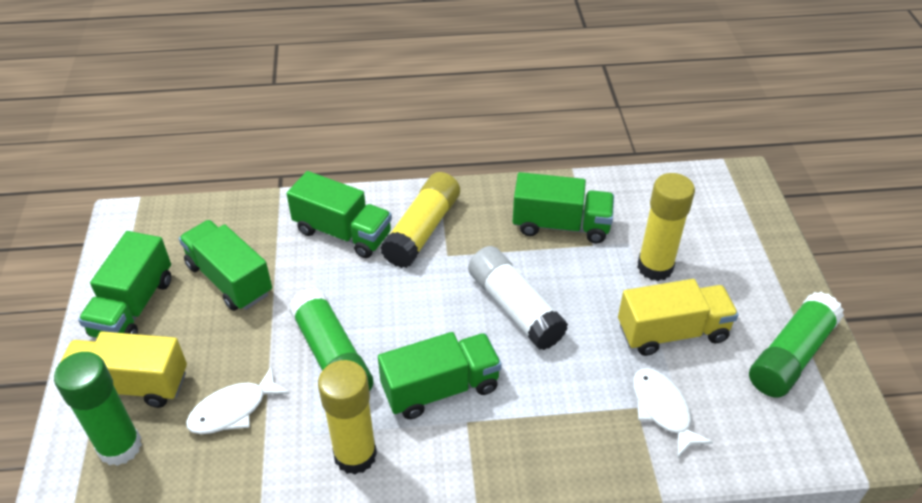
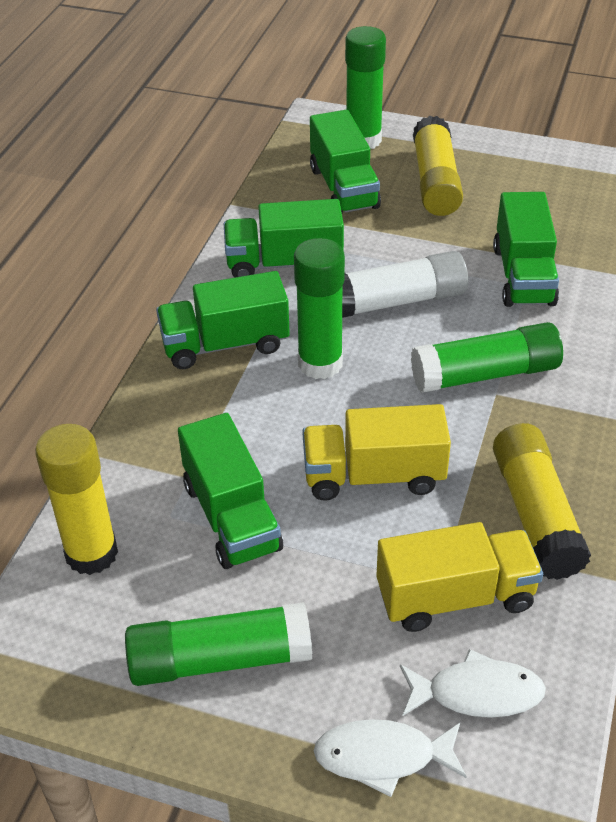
green glue stick: [54,352,142,466] [289,288,373,391] [749,292,844,398] = 3 -> [125,602,312,686] [294,238,345,379] [345,26,386,149] [411,322,563,393] = 4

